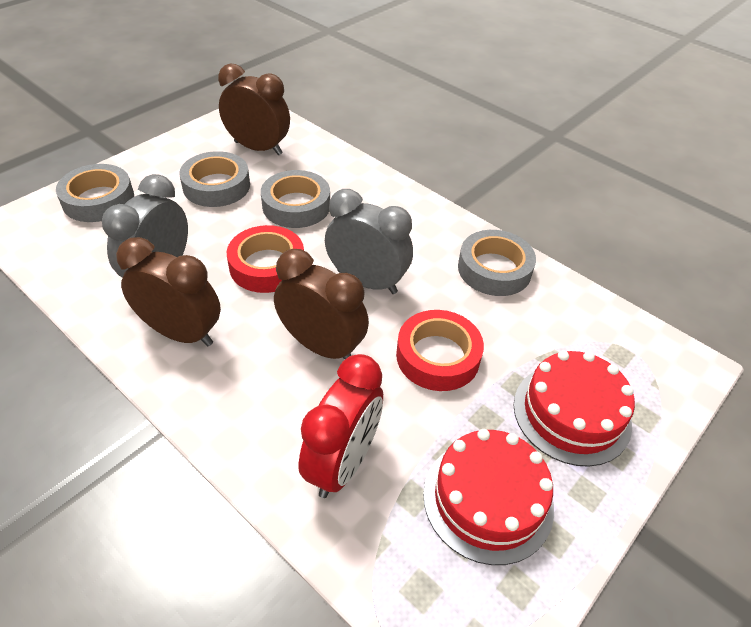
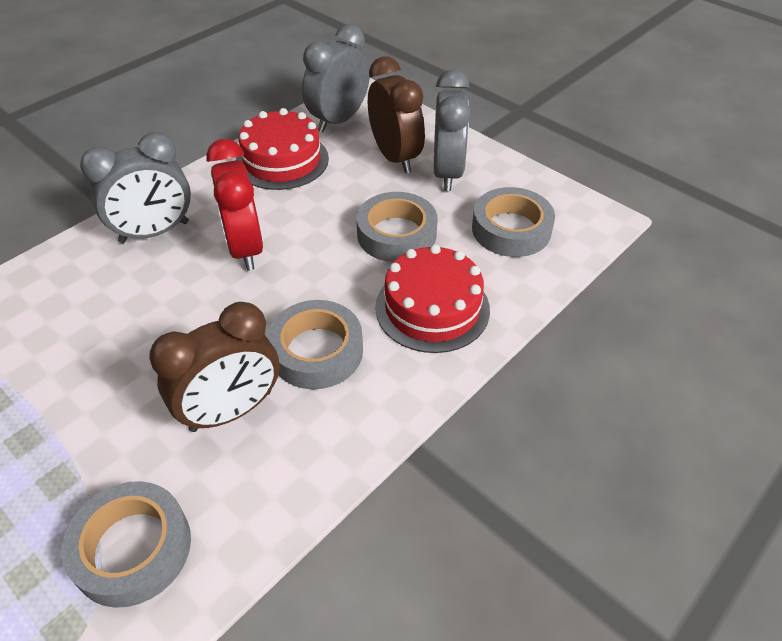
brown clock: [116,237,221,346] [218,64,290,155] [274,249,369,360] = 3 -> [149,302,280,432] [368,56,425,173] = 2
grey clock: [102,174,188,278] [325,189,413,294] = 2 -> [80,132,191,243] [302,24,370,132] [434,69,471,191] = 3
red tape: [227,225,304,293] [396,310,484,391] = 2 -> none = 0

